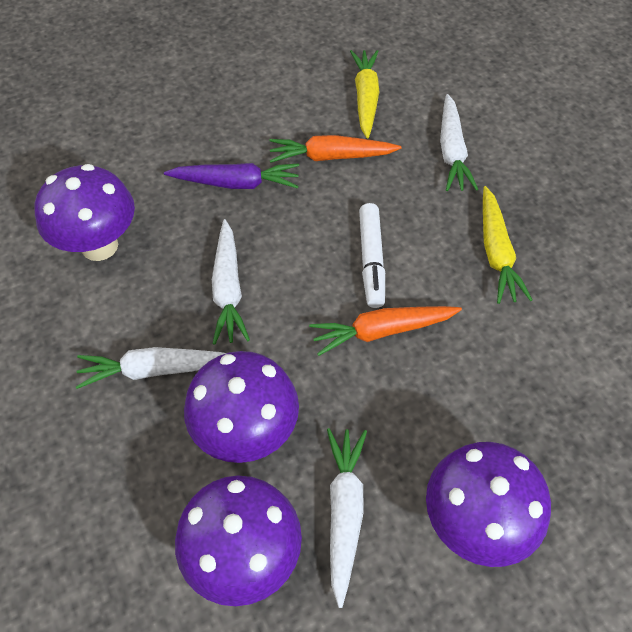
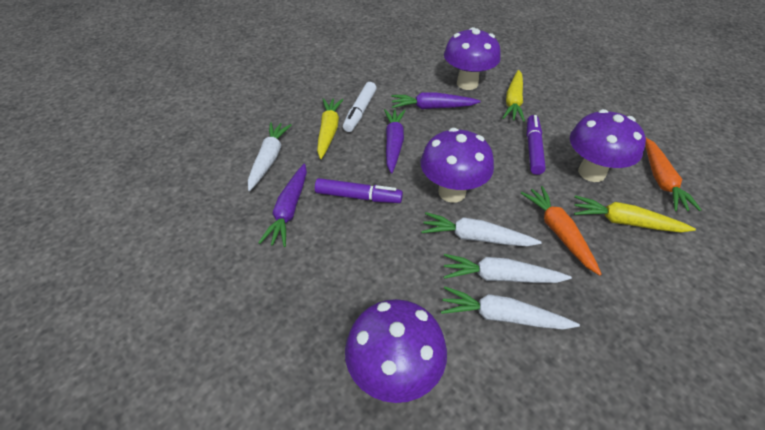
purple carrot: [164,163,299,189] = 1 -> [258,164,307,247] [384,109,406,173] [391,92,481,109] = 3
purple marker: none = 0 -> [315,178,403,203] [527,115,546,175] = 2
yellow carrot: [350,50,379,139] [483,186,533,304] = 2 -> [317,98,344,159] [503,70,525,122] [574,195,696,233] = 3

